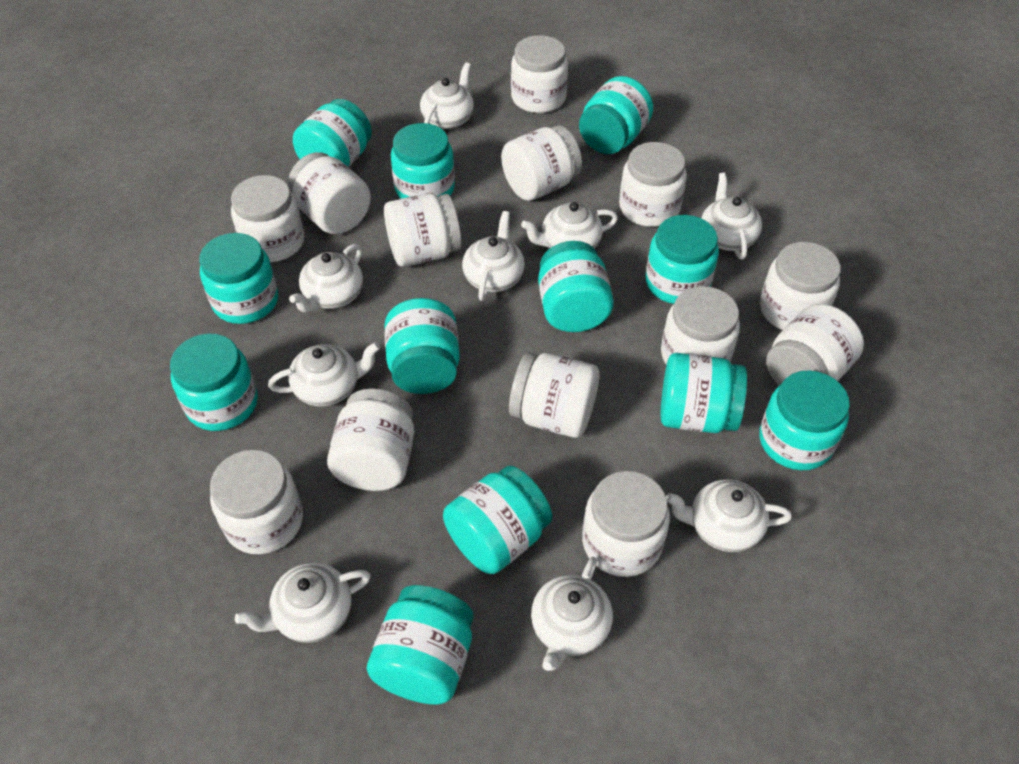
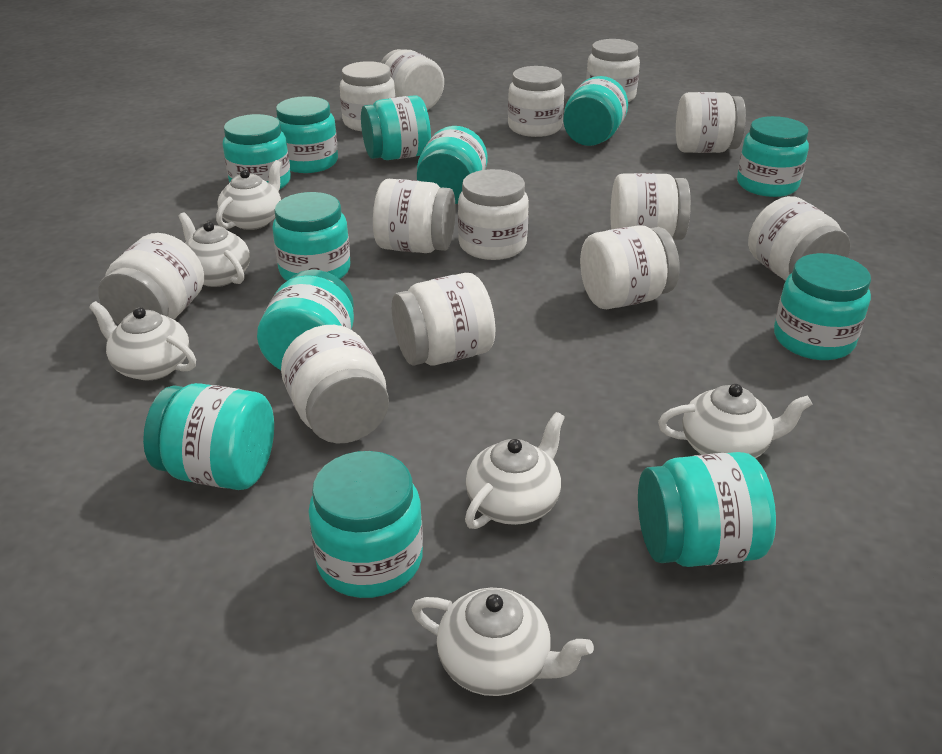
white teapot: [235,563,371,643] [268,342,380,407] [289,244,363,313] [420,62,474,129] [462,211,525,301] [521,202,618,248] [531,557,613,671] [666,479,792,552] [701,173,762,259] = 9 -> [89,301,196,380] [179,212,250,287] [216,160,282,230] [412,588,594,696] [465,412,565,529] [658,384,813,458] = 6

